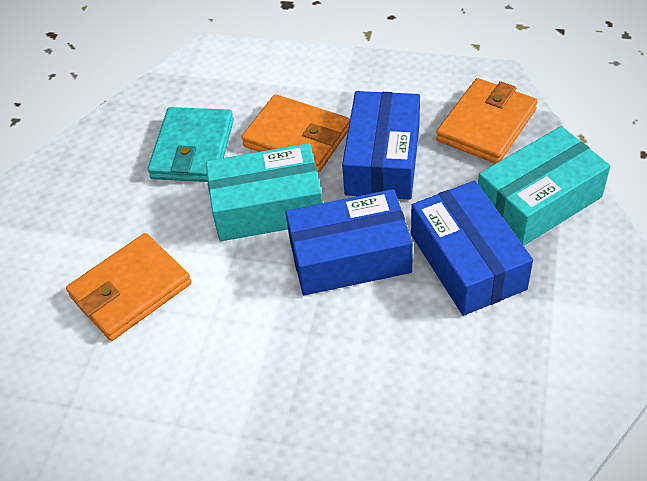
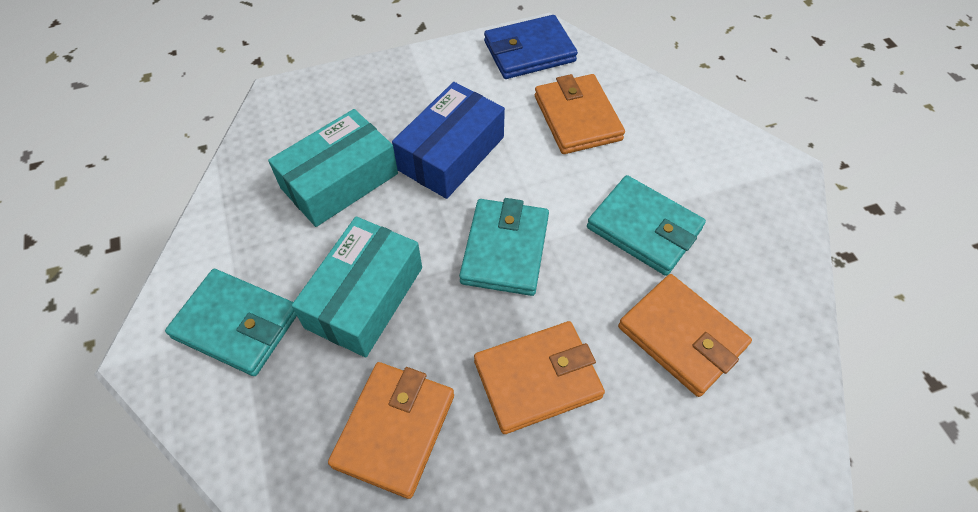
blue box: [285,189,413,295] [342,91,420,200] [411,181,533,316] = 3 -> [392,82,505,199] = 1
blue wallet: none = 0 -> [484,15,578,79] = 1
orange wallet: [66,233,192,341] [241,94,350,172] [436,78,538,164] = 3 -> [328,362,454,499] [474,321,605,434] [535,74,625,154] [618,274,752,397] = 4
turquoise wallet: [147,107,234,182] = 1 -> [165,269,297,376] [459,198,549,296] [587,175,706,276] = 3

